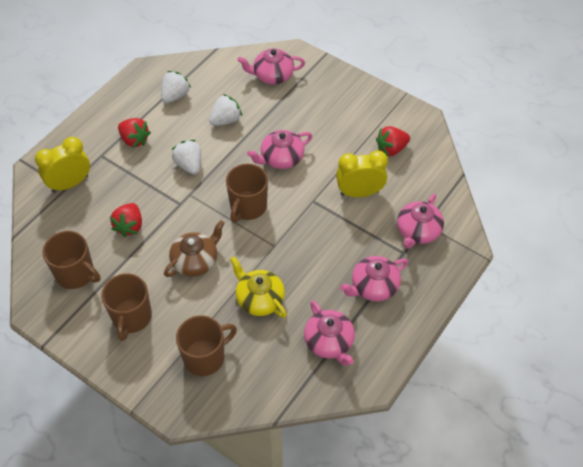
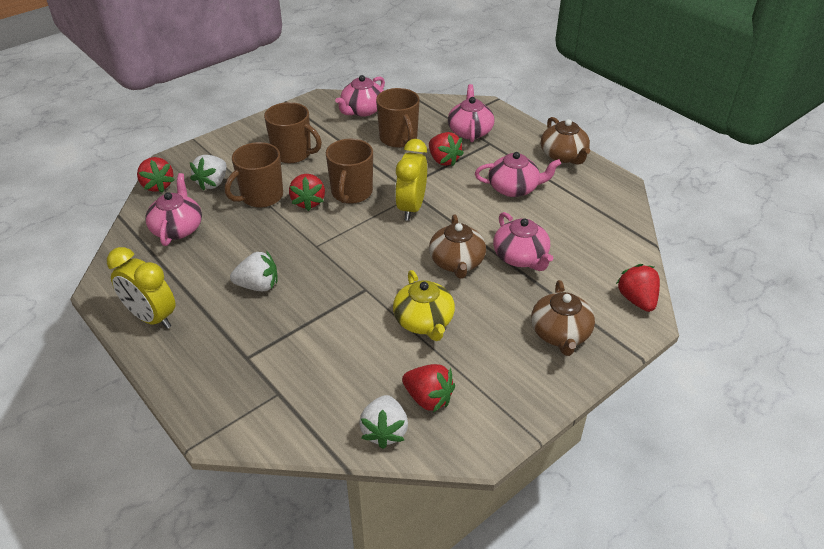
brown teapot: [164,220,225,277] = 1 -> [429,214,486,279] [531,280,595,356] [541,117,590,165] = 3
red strawberry: [110,203,142,238] [118,118,151,148] [376,126,410,156] = 3 -> [137,157,175,193] [289,174,325,211] [402,364,455,412] [429,132,464,166] [616,264,660,312] = 5

